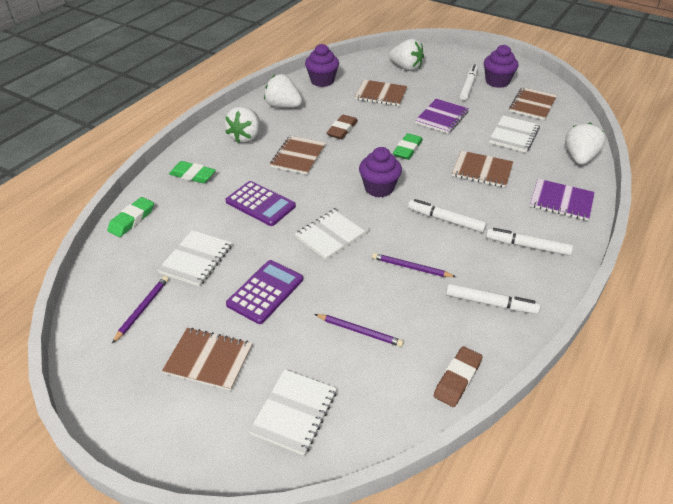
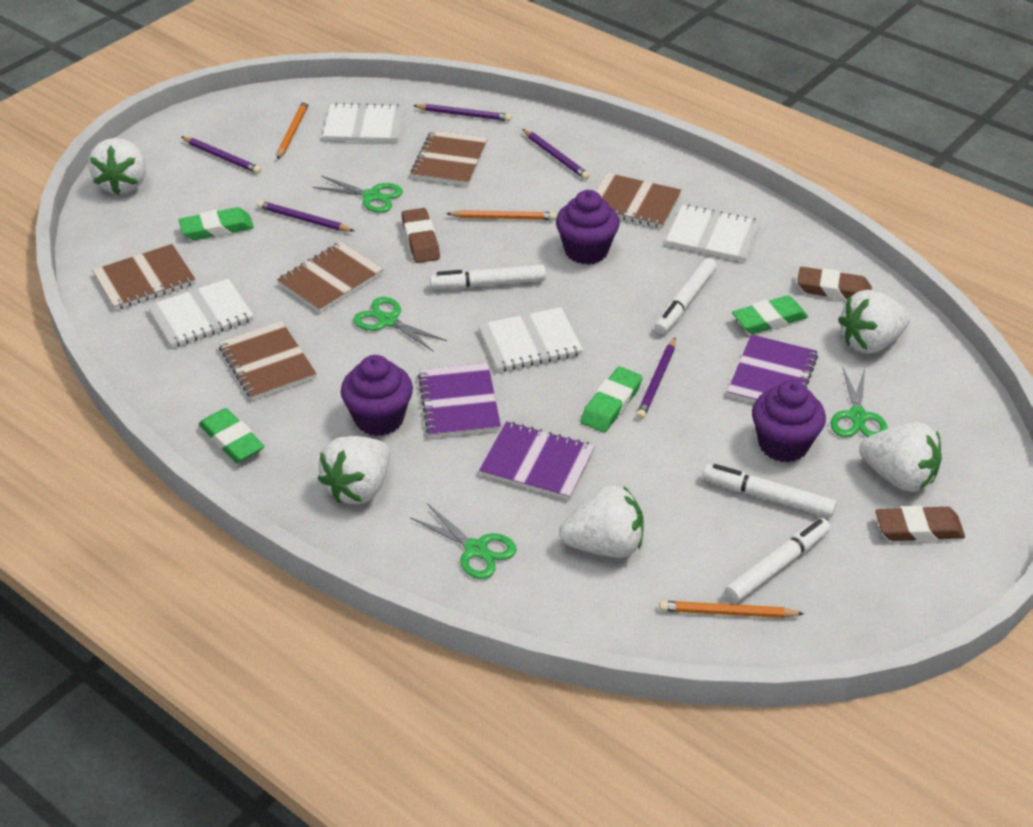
brown eraser: [327,115,358,139] [434,346,483,407] = 2 -> [401,208,440,263] [797,267,872,300] [875,506,965,542] = 3
green eraser: [107,197,154,237] [169,161,216,183] [393,133,423,160] = 3 -> [179,207,254,240] [199,408,265,463] [581,367,643,432] [732,295,808,334] = 4
green scissors: none = 0 -> [313,176,403,213] [353,297,447,351] [410,503,517,579] [830,368,888,437] = 4
orange pencil: none = 0 -> [277,100,309,160] [446,210,556,220] [659,601,804,618] = 3
purple calculator: [225,181,296,226] [226,260,303,324] = 2 -> none = 0
purple notebook: [415,99,469,134] [530,179,595,221] = 2 -> [418,363,501,438] [479,421,595,500] [727,334,818,403] = 3
purple pencil: [112,276,169,343] [315,314,404,347] [372,253,456,277] = 3 -> [181,137,261,174] [257,200,354,232] [413,104,511,121] [523,129,590,180] [636,338,676,420] = 5
white strawberry: [225,107,260,143] [264,74,302,108] [389,39,424,71] [565,122,606,165] = 4 -> [88,138,146,195] [318,436,390,504] [559,485,644,558] [838,290,910,354] [859,422,942,492] = 5

